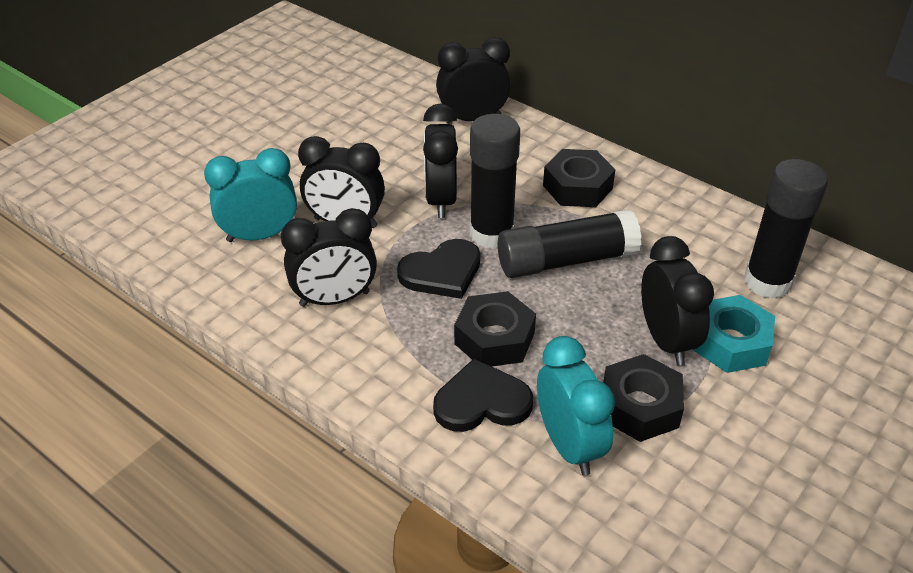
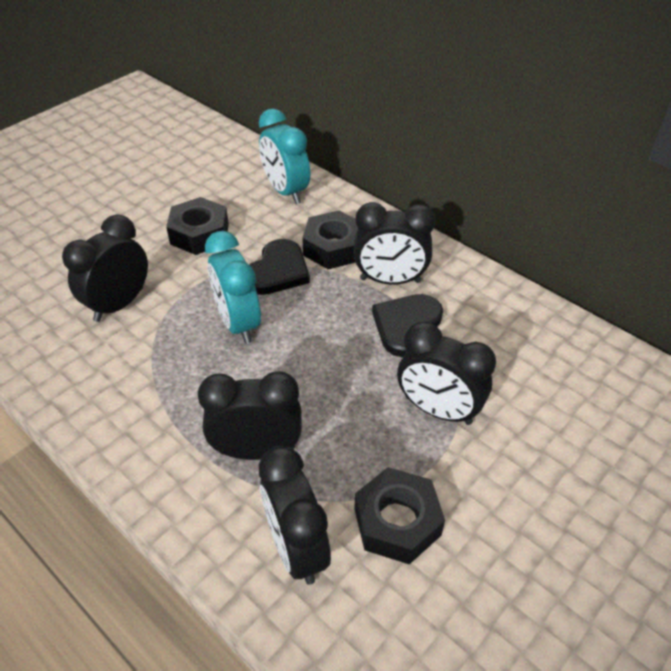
black glue stick: [470,114,520,249] [498,209,641,278] [744,159,828,299] = 3 -> none = 0
turquoise nut: [693,295,775,373] = 1 -> none = 0

